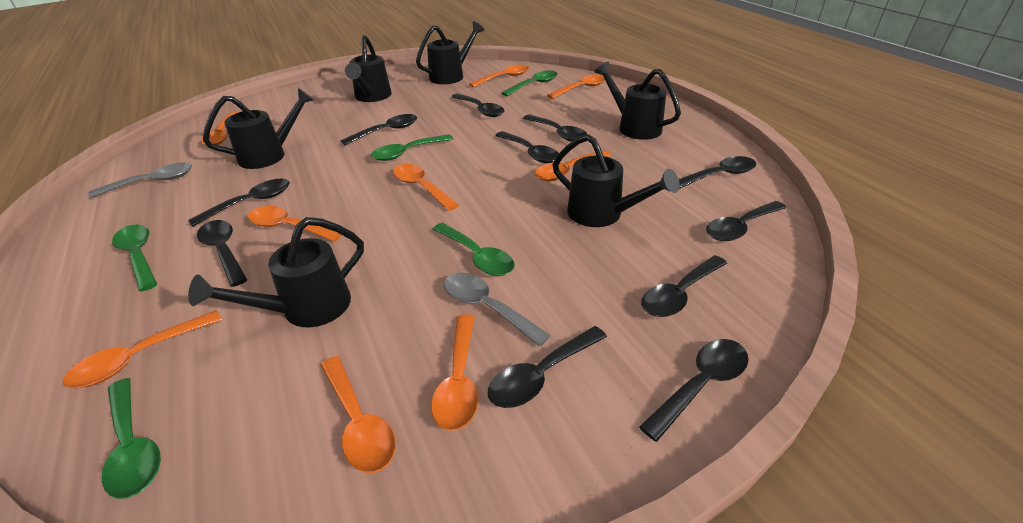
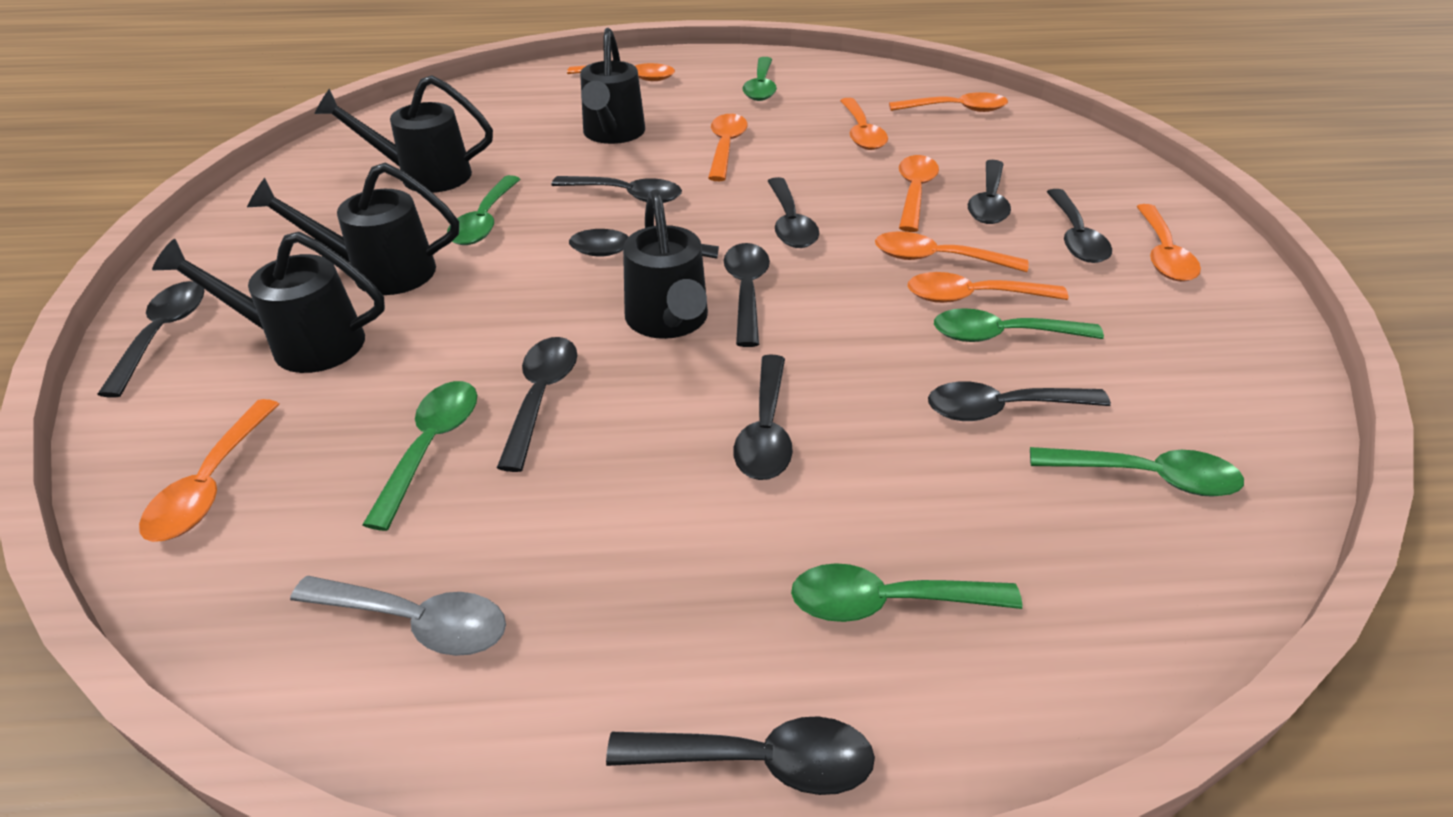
black watering can: [188,217,364,327] [203,88,314,169] [345,35,392,102] [416,21,484,84] [553,134,680,227] [594,61,681,140] = 6 -> [152,232,385,373] [247,163,459,295] [314,75,493,193] [580,28,645,144] [623,189,708,339] = 5
green spoon: [102,378,161,499] [112,225,157,291] [371,134,453,161] [433,223,515,276] [502,70,558,96] = 5 -> [362,381,477,531] [447,175,520,245] [742,57,777,101] [791,563,1023,622] [934,308,1104,342] [1030,447,1244,497] = 6
grey spoon: [88,162,192,198] [444,273,551,347] = 2 -> [290,576,506,656] = 1

